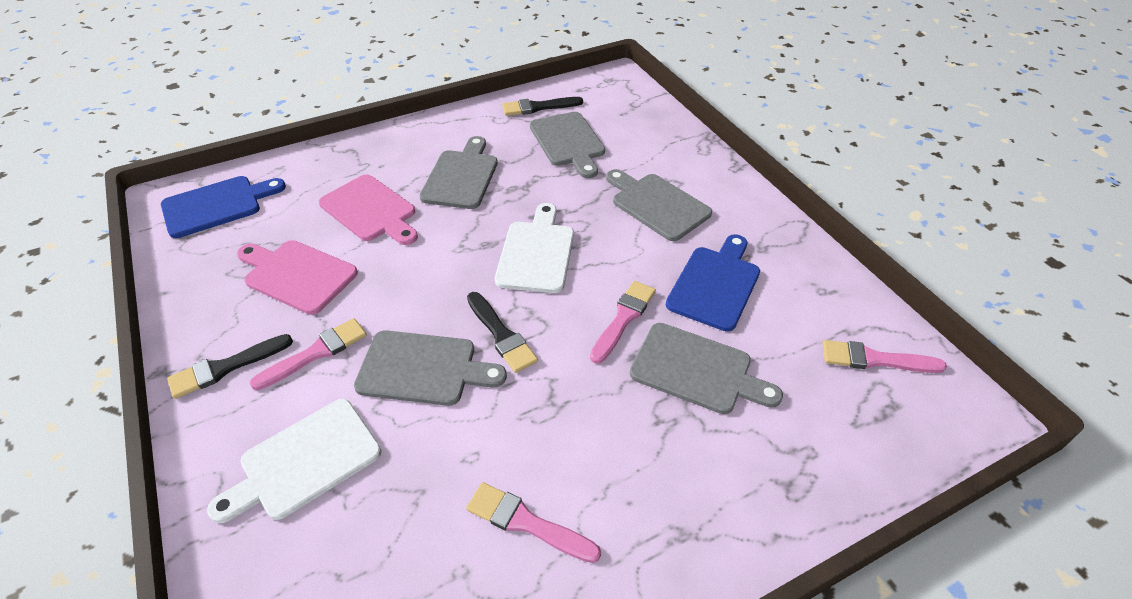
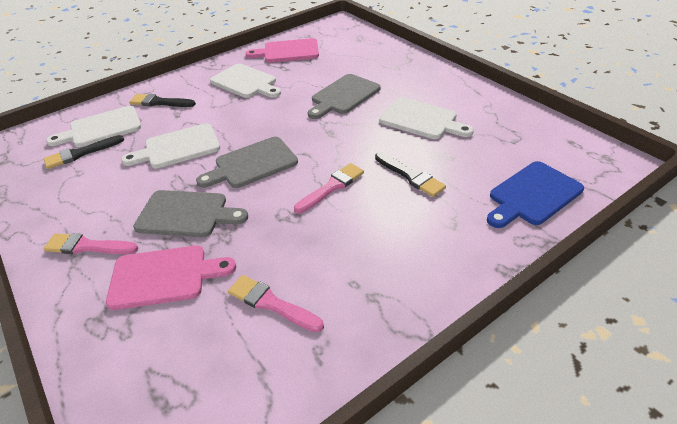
blue cutting board: [161,176,286,238] [666,234,760,332] = 2 -> [487,161,584,228] = 1
grey cutting board: [354,330,507,406] [420,136,498,209] [530,112,605,178] [606,169,712,241] [630,323,783,414] = 5 -> [133,190,248,237] [196,137,298,188] [308,74,381,119] = 3
pink brush: [249,318,367,390] [466,482,601,563] [590,281,656,364] [822,340,947,373] = 4 -> [43,233,138,254] [228,275,324,332] [294,163,364,214] = 3
white cutting board: [207,399,382,523] [495,203,574,293] = 2 -> [46,106,141,147] [121,123,220,169] [210,64,281,98] [379,98,474,139] = 4

